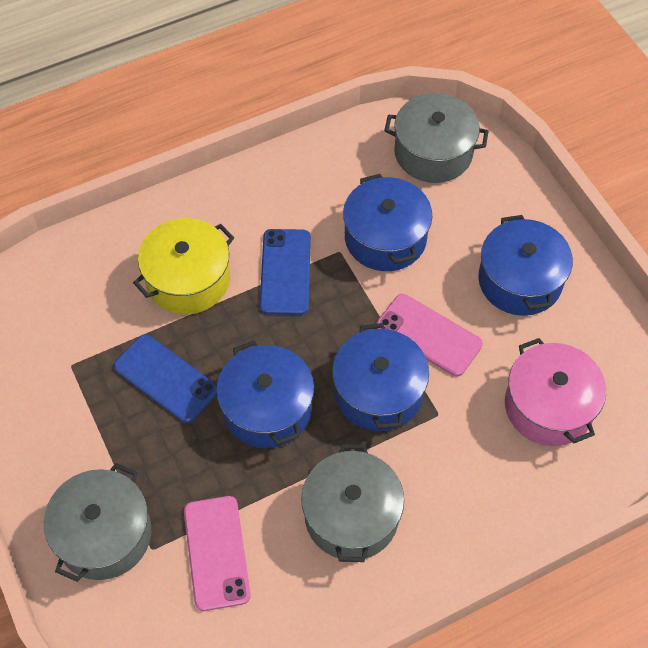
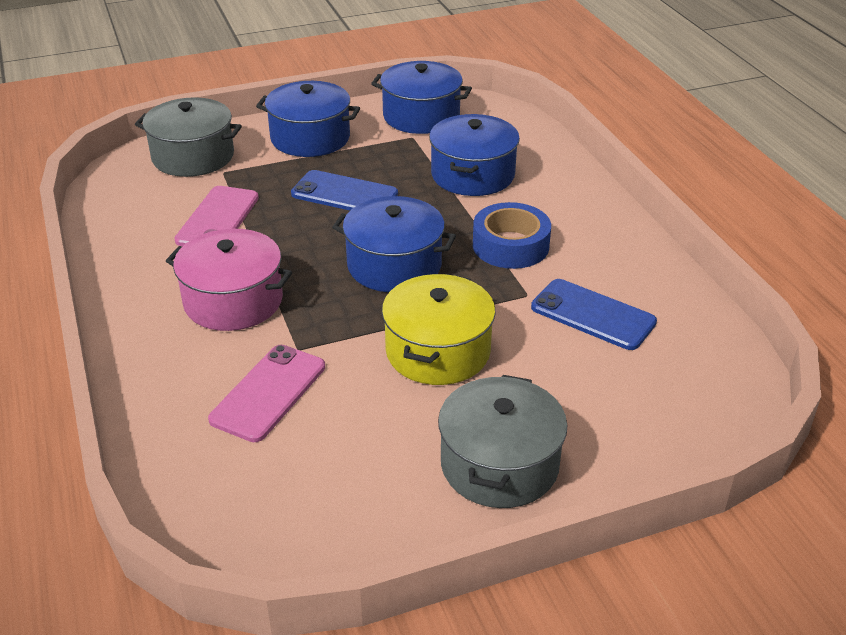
blue tape: none = 0 -> [473,202,551,269] = 1
grey pot: [44,463,151,582] [301,444,404,562] [384,93,489,183] = 3 -> [135,97,242,177] [438,375,567,508] = 2

